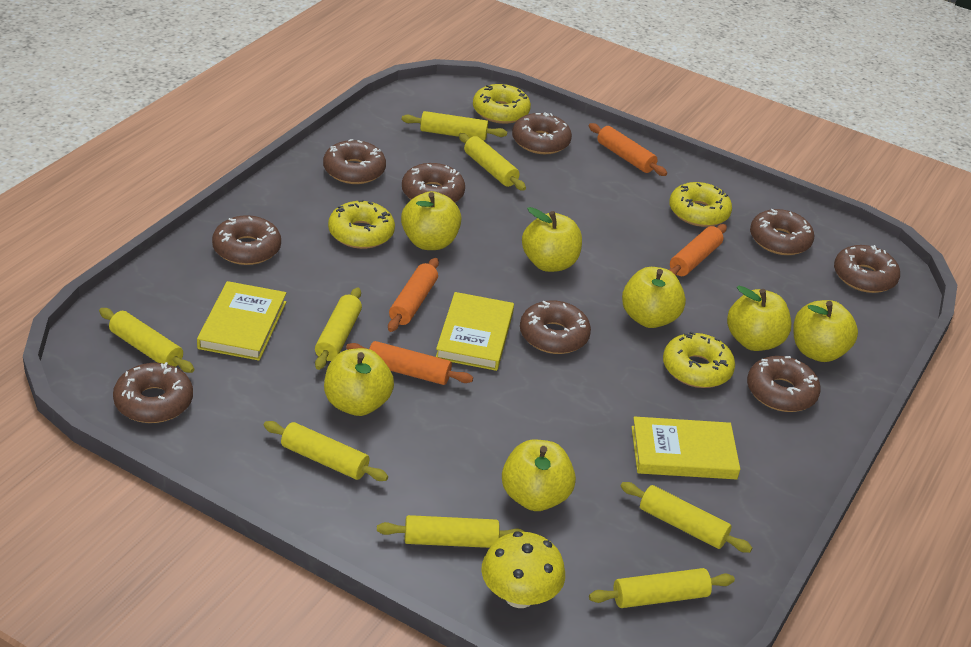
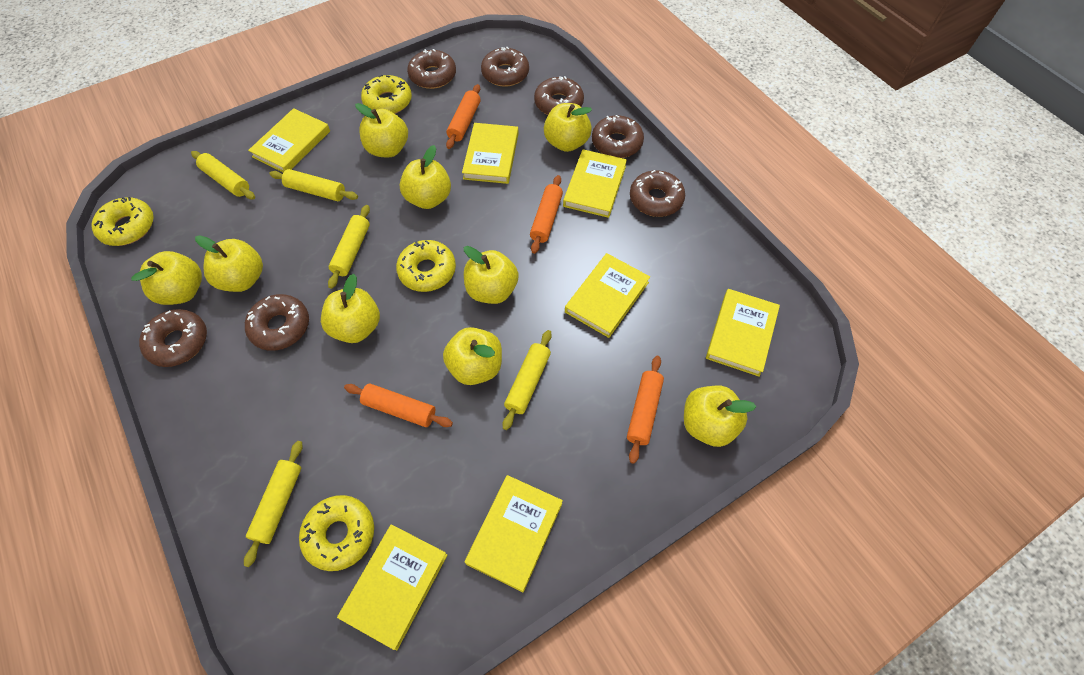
brown donut: [113,362,193,423] [212,215,281,265] [323,139,386,184] [402,163,465,203] [512,112,572,154] [520,300,591,354] [747,356,821,412] [750,209,814,255] [834,245,900,293] = 9 -> [139,309,207,367] [245,294,309,351] [407,49,456,89] [481,47,529,87] [534,76,584,115] [592,115,644,158] [630,170,685,217] = 7
yellow apple: [324,348,394,416] [401,191,462,250] [502,440,576,511] [522,207,582,272] [622,267,686,328] [727,286,791,351] [794,300,858,362] = 7 -> [131,251,202,305] [195,235,263,292] [321,274,380,343] [355,103,408,157] [400,145,451,209] [443,327,502,385] [464,246,519,304] [544,103,592,152] [684,386,756,447] = 9
yellow book: [197,281,286,361] [436,292,514,371] [631,416,740,479] = 3 -> [248,108,330,173] [337,524,447,650] [462,123,519,184] [465,475,563,592] [563,149,627,218] [565,253,650,338] [706,289,780,377] = 7
yellow mushroom: [481,531,565,608] = 1 -> none = 0
yellow rolling pin: [99,308,194,373] [264,421,388,481] [315,287,362,370] [377,515,525,548] [402,111,507,140] [459,133,526,191] [589,568,735,608] [620,482,752,553] = 8 -> [191,151,255,199] [244,441,303,567] [269,169,358,201] [328,205,370,289] [503,330,552,430] = 5

